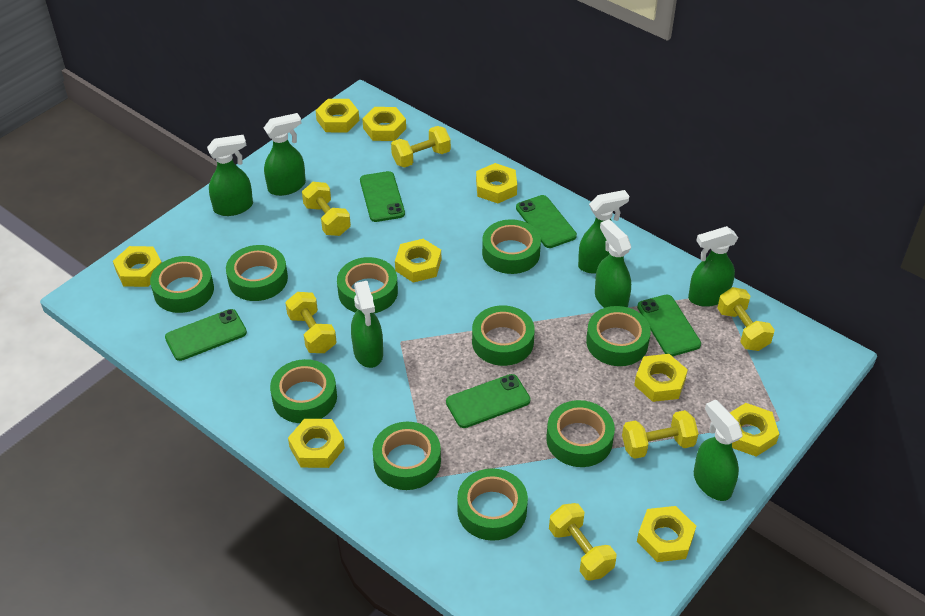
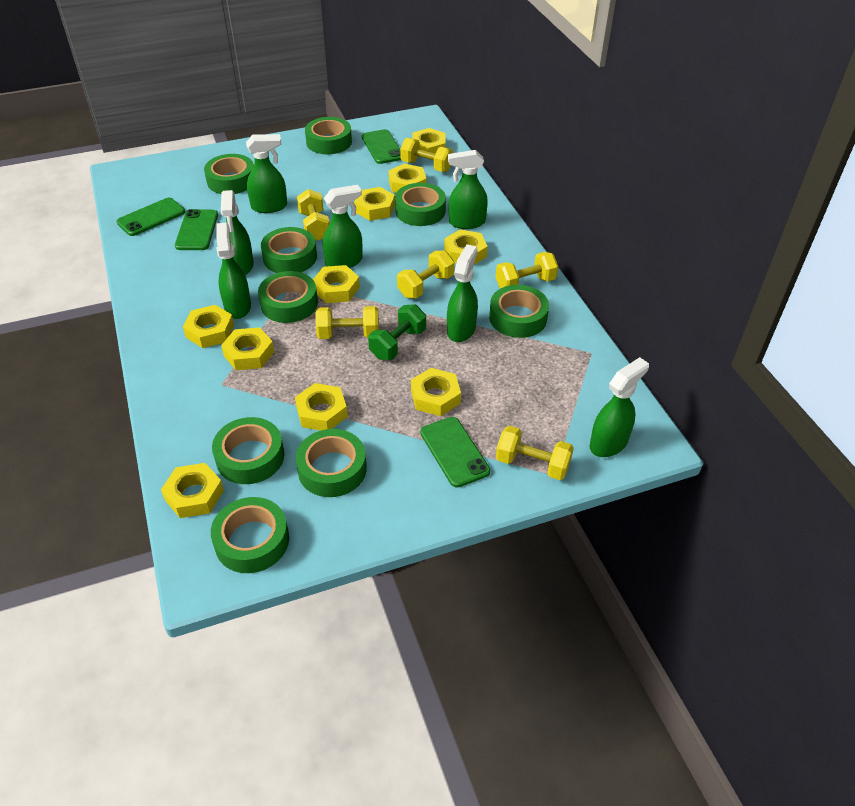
green dumbbell: none = 0 -> [368,304,426,360] = 1
green phone: [165,309,247,361] [360,171,405,222] [446,374,531,428] [516,195,577,248] [637,294,701,356] = 5 -> [117,198,185,236] [175,209,218,250] [362,129,401,164] [420,417,490,488] = 4
green tape: [150,256,214,313] [226,245,288,301] [270,359,337,423] [337,257,398,313] [372,422,441,490] [457,468,528,541] [472,305,535,366] [482,219,541,274] [546,400,615,467] [586,306,651,366] = 10 -> [204,154,254,194] [211,497,289,573] [212,417,284,484] [258,271,318,323] [261,227,317,273] [296,429,367,497] [305,117,352,154] [395,183,446,226] [489,285,549,338] = 9
yellow nut: [113,246,162,287] [288,419,345,468] [316,99,359,133] [362,107,406,141] [395,239,441,283] [476,163,517,204] [634,354,688,402] [637,506,696,562] [730,403,779,457] = 9 -> [161,463,224,518] [183,305,234,348] [221,327,274,370] [295,383,348,431] [313,265,360,303] [354,187,395,221] [389,163,426,193] [411,368,461,416] [412,128,446,154] [444,229,488,265] = 10

